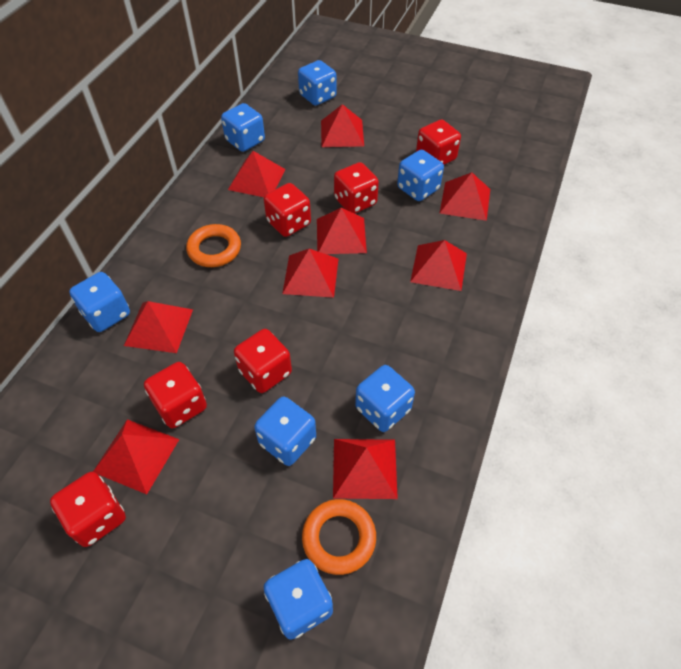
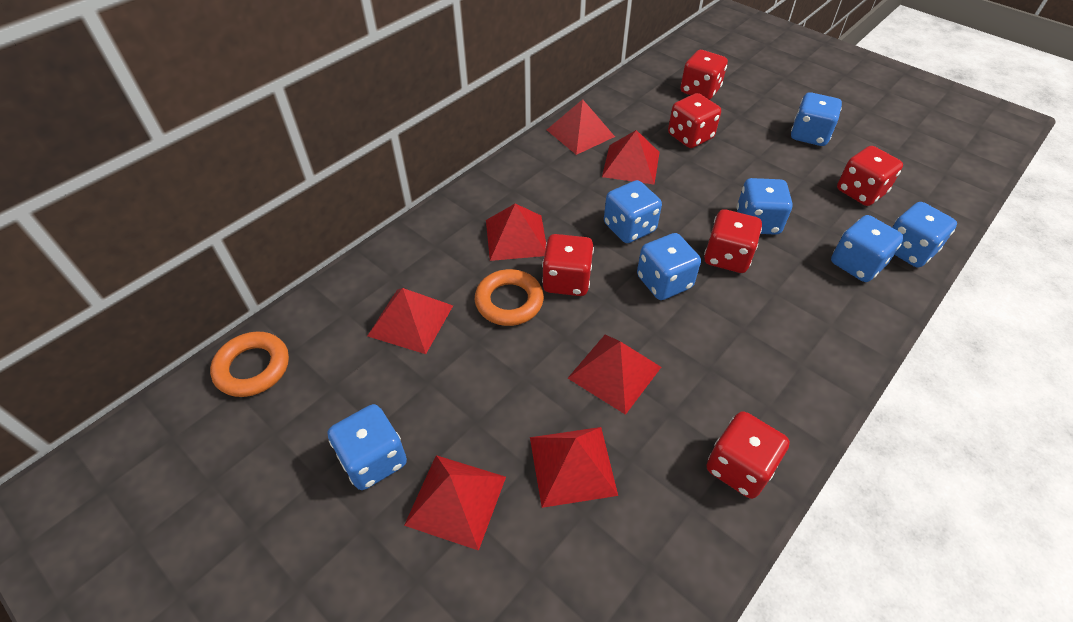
red pyramid: [93,419,179,494] [124,301,193,353] [228,151,286,197] [282,249,338,298] [317,208,367,254] [321,104,364,147] [333,439,398,499] [410,240,467,291] [440,172,490,221] = 9 -> [367,288,453,354] [404,455,506,551] [486,204,546,261] [530,427,618,508] [547,99,615,155] [568,335,661,415] [602,130,660,184] = 7

